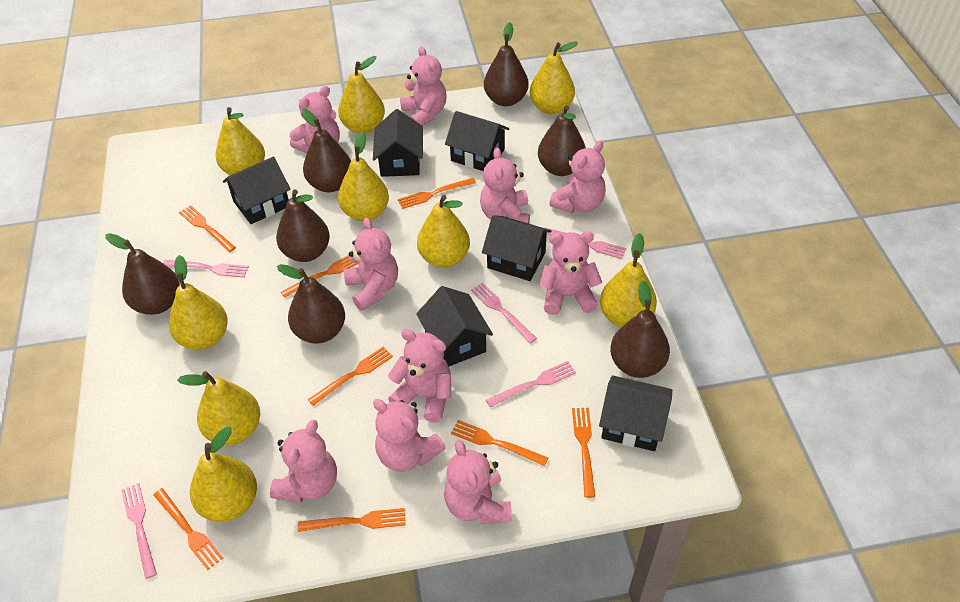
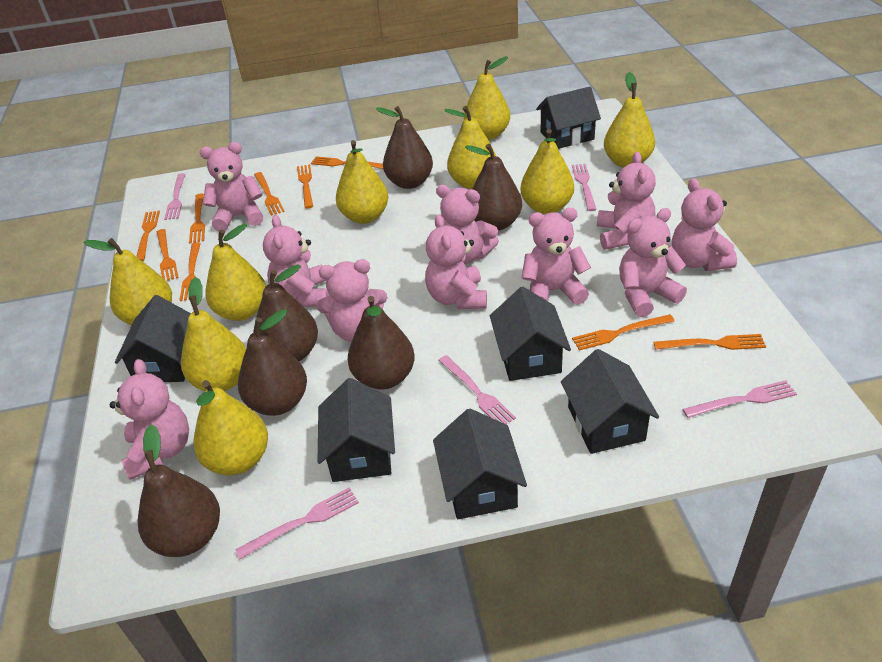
brown pear: [105,233,180,315] [276,189,330,262] [277,264,345,344] [302,109,351,192] [484,22,529,106] [538,105,586,176] [610,280,670,378] = 7 -> [138,424,220,557] [238,309,307,416] [253,264,318,361] [348,296,415,390] [375,106,433,189] [465,144,522,231] = 6
orange fork: [154,488,223,570] [179,205,236,252] [281,256,359,298] [298,508,406,532] [308,347,393,406] [398,178,476,209] [451,420,548,466] [572,408,595,498] = 8 -> [136,211,160,261] [157,229,179,281] [180,242,201,301] [189,194,205,244] [254,172,285,216] [297,164,313,209] [311,156,383,169] [572,314,675,351] [653,334,766,350] = 9

